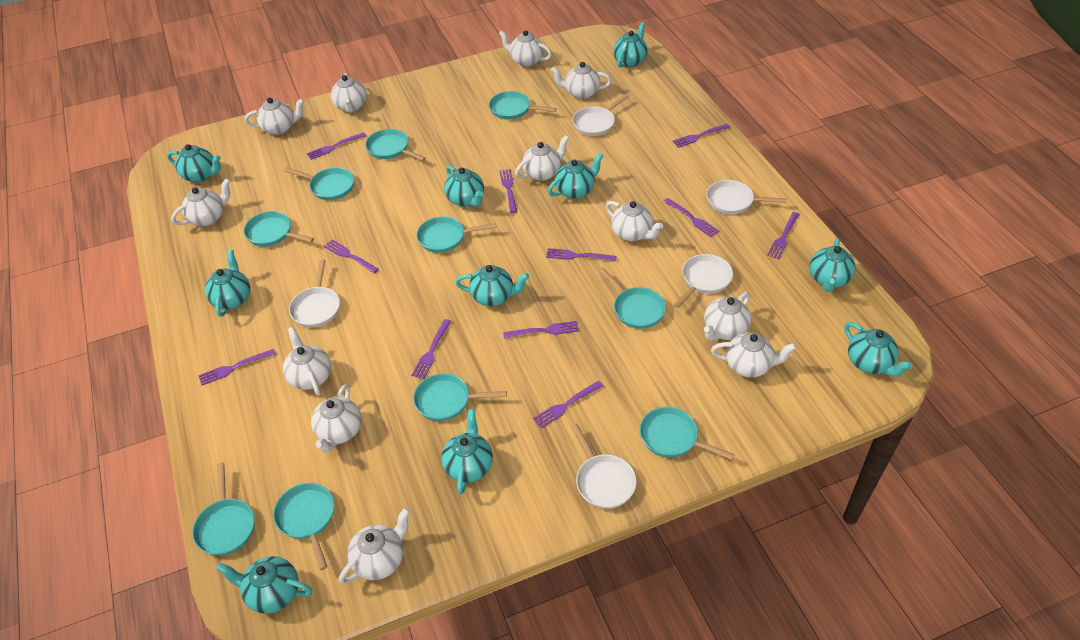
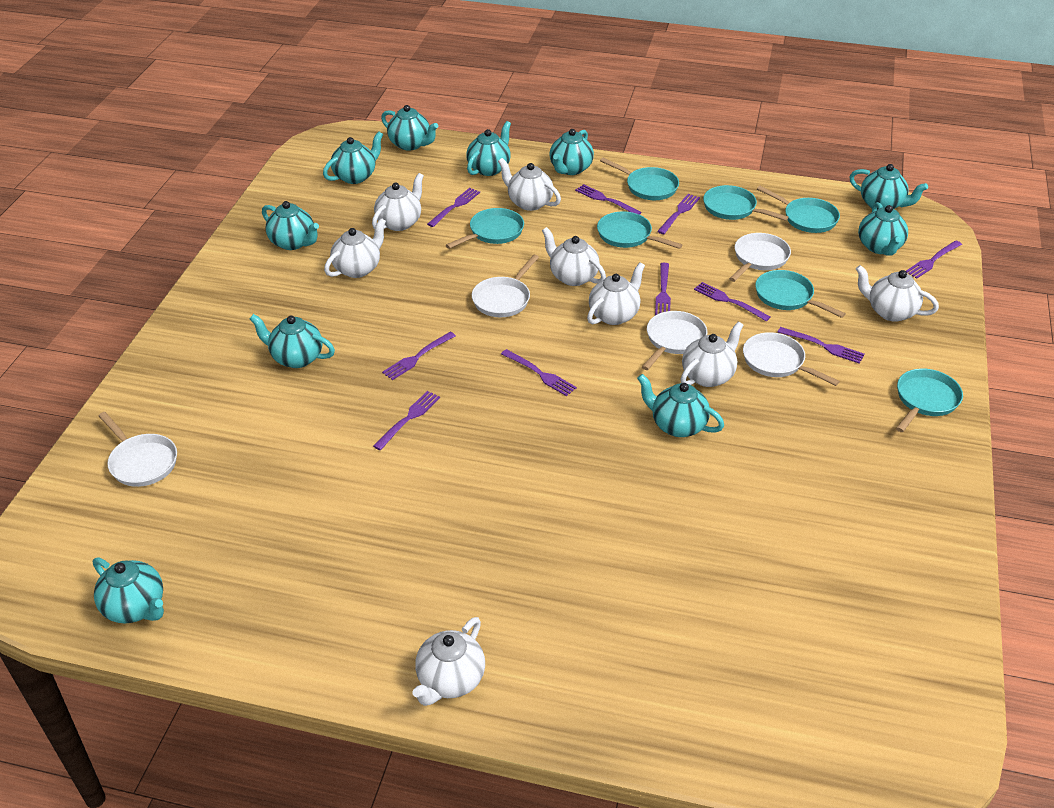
purple fork: [198,349,275,385] [307,132,366,160] [324,239,379,273] [411,319,451,379] [500,169,517,213] [503,321,579,339] [533,381,603,428] [546,248,616,261] [663,198,719,237] [673,124,730,148] [767,212,800,259] = 11 -> [373,391,440,450] [382,332,456,380] [427,188,480,227] [501,349,577,396] [575,184,642,215] [655,263,671,315] [657,194,700,234] [694,282,771,321] [778,327,865,364] [906,241,962,279] = 10
turquoise pan: [192,462,255,556] [244,211,314,246] [273,483,334,570] [284,167,354,200] [365,129,426,161] [413,373,507,421] [417,216,496,253] [489,91,556,120] [599,268,666,329] [640,407,735,460] = 10 -> [446,208,524,249] [597,211,682,249] [600,158,679,200] [703,185,789,221] [755,270,846,318] [757,186,840,233] [896,368,963,432] = 7
white teapot: [171,178,230,226] [245,98,305,135] [283,327,331,396] [311,384,362,453] [331,73,367,113] [339,508,410,585] [499,30,552,67] [515,135,569,181] [551,62,612,99] [606,201,663,241] [704,292,751,341] [711,333,797,377] = 12 -> [324,218,386,278] [372,173,424,231] [413,617,485,706] [498,158,561,211] [542,227,606,286] [587,262,645,325] [680,322,743,387] [856,265,939,322] = 8

